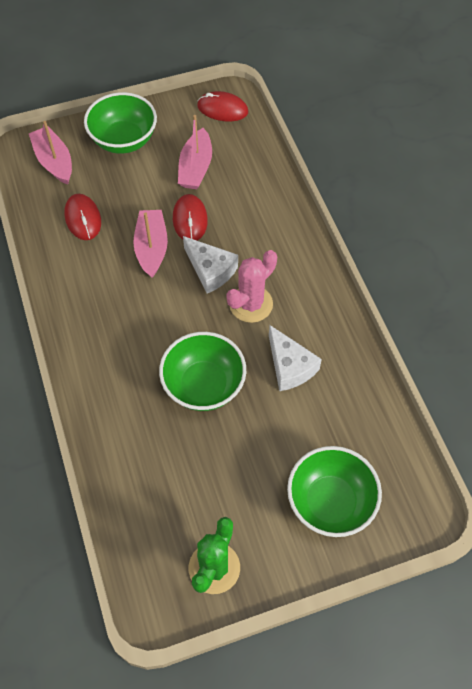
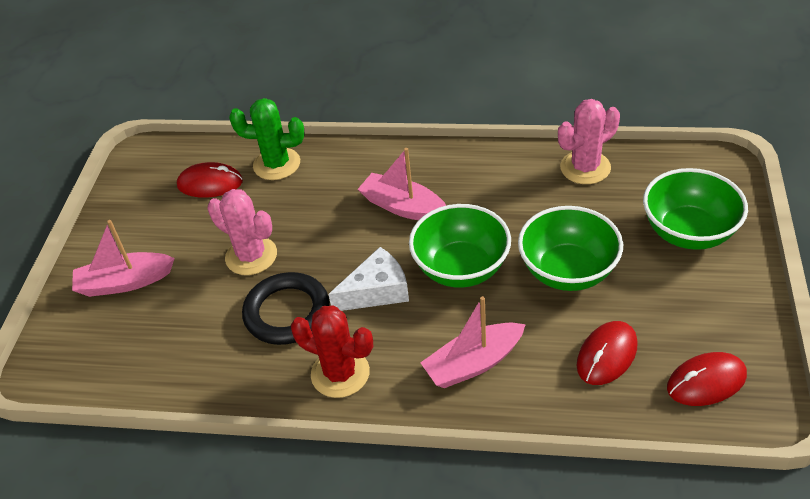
black ring: none = 0 -> [242,272,330,345] = 1
pink cactus: [226,250,277,323] = 1 -> [207,189,277,275] [558,99,620,184] = 2
red cactus: none = 0 -> [291,306,373,398] = 1
white cheese: [183,236,238,293] [269,325,322,391] = 2 -> [329,247,409,311] = 1

